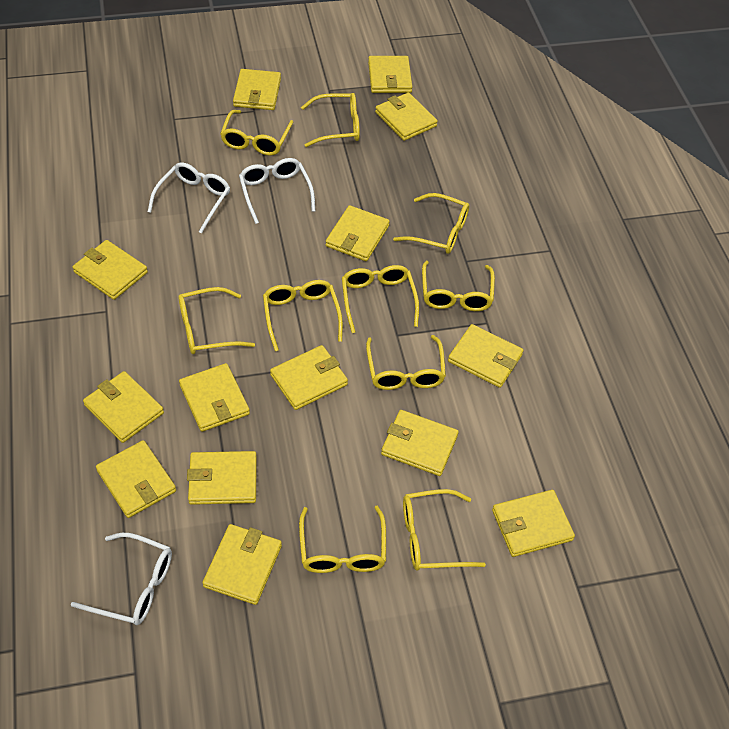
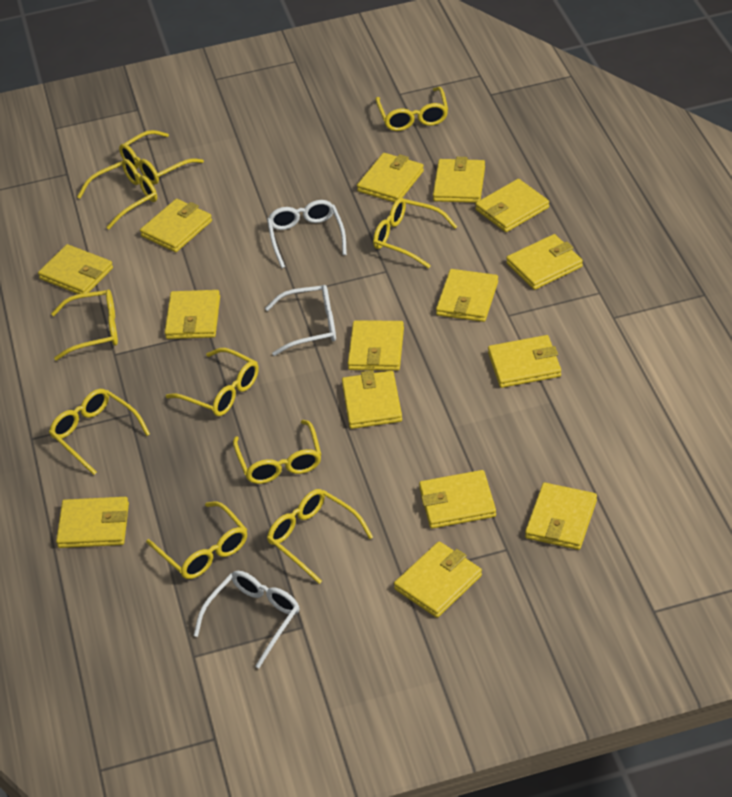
yellow wallet: [72,240,148,300] [83,371,164,443] [96,440,176,518] [179,363,250,432] [187,451,257,505] [202,524,282,605] [233,69,281,110] [270,345,348,410] [326,205,390,261] [368,56,412,93] [375,93,438,141] [381,410,459,476] [448,324,523,388] [492,490,575,557] = 14 -> [38,244,113,294] [56,497,129,548] [140,199,212,252] [165,290,220,339] [342,370,402,429] [348,320,404,371] [357,153,424,203] [394,541,482,618] [419,470,496,529] [433,157,485,203] [436,269,498,322] [475,179,549,232] [488,335,561,388] [506,234,583,290] [525,483,597,550] = 15

